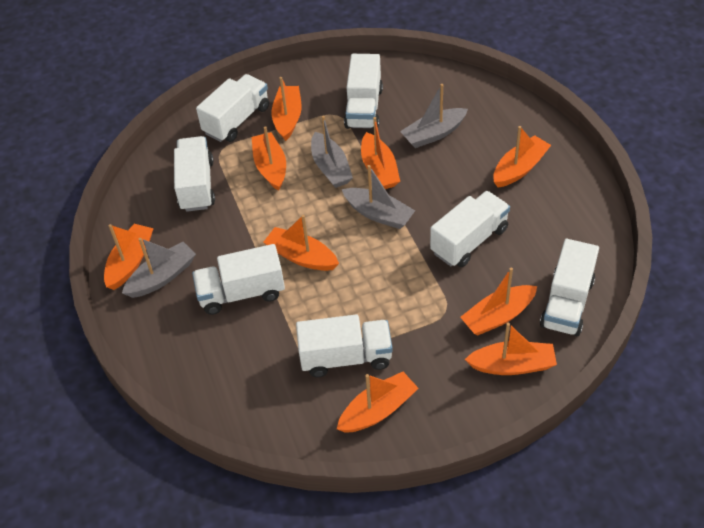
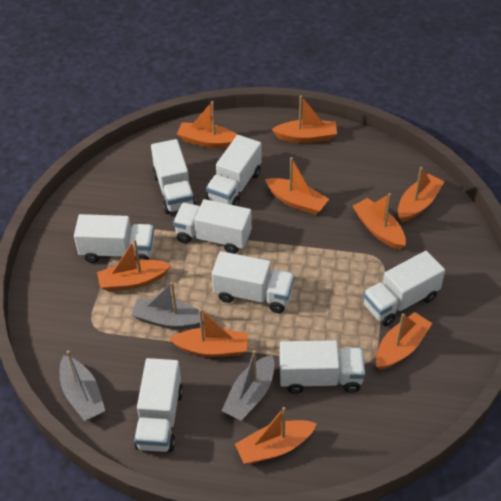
grey boat: [122,238,196,298] [311,116,353,188] [342,165,415,229] [400,84,468,148] = 4 -> [60,350,105,421] [132,282,204,329] [221,350,275,421] = 3
white truck: [174,136,215,212] [192,244,285,315] [196,74,269,142] [296,314,393,377] [344,54,383,129] [430,191,510,267] [540,239,599,336] = 7 -> [74,214,154,263] [134,358,183,452] [151,139,196,214] [173,199,252,254] [206,135,262,206] [212,251,295,313] [280,340,365,394] [363,251,445,326] = 8

